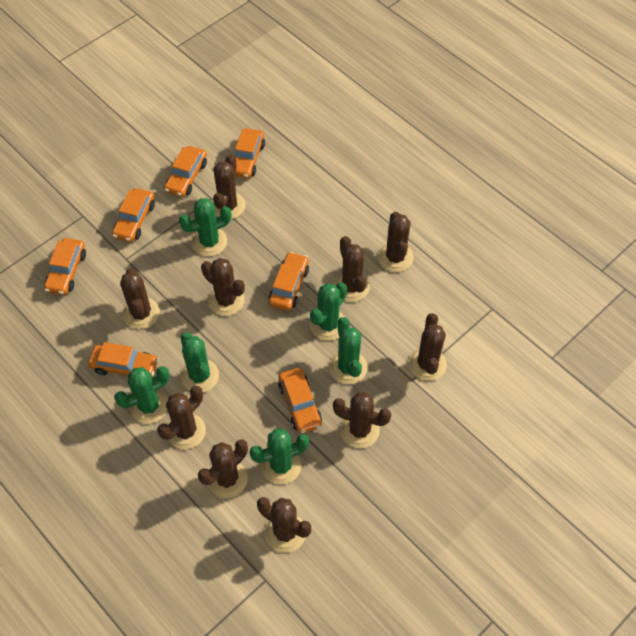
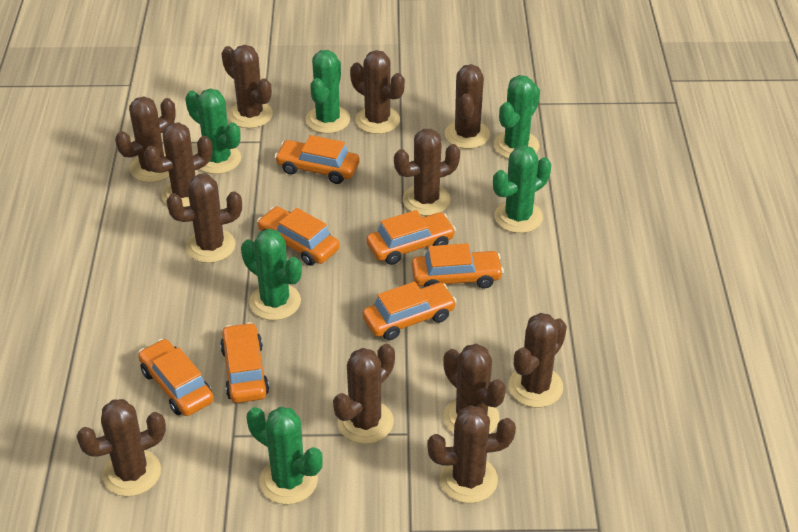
brown cactus: [120,268,160,329] [157,386,206,449] [198,439,248,498] [201,258,245,316] [212,155,246,219] [257,497,311,553] [333,392,391,448] [334,236,370,302] [378,212,413,272] [409,313,447,381] = 10 -> [76,399,166,497] [115,97,176,183] [144,122,213,207] [166,174,242,263] [221,45,273,128] [333,344,395,444] [350,50,405,134] [394,129,460,216] [427,405,516,503] [443,344,506,434] [445,64,490,149] [508,313,567,408] = 12

